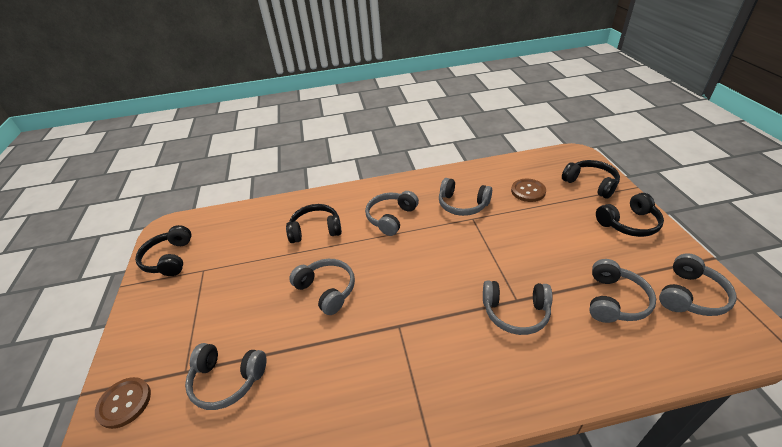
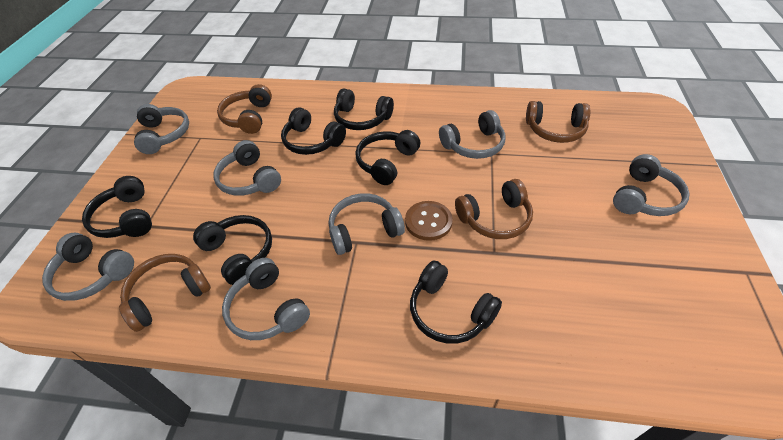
black headphones: [135,225,191,276] [286,204,342,243] [562,160,620,199] [596,193,664,237] = 4 -> [82,176,152,238] [193,215,272,285] [281,107,346,155] [334,88,394,130] [355,130,420,185] [410,260,502,344] = 6
brown button: [95,377,151,429] [511,179,546,202] = 2 -> [405,201,453,241] = 1
brown headphones: none = 0 -> [119,254,211,332] [217,84,272,134] [455,179,533,239] [526,101,590,143] = 4

